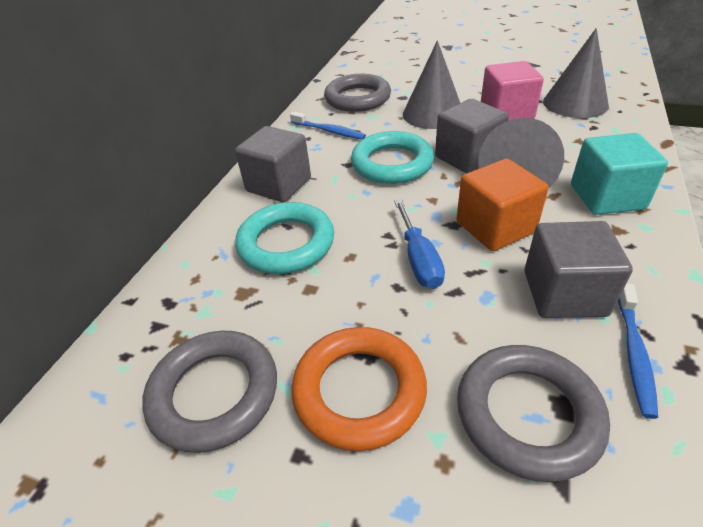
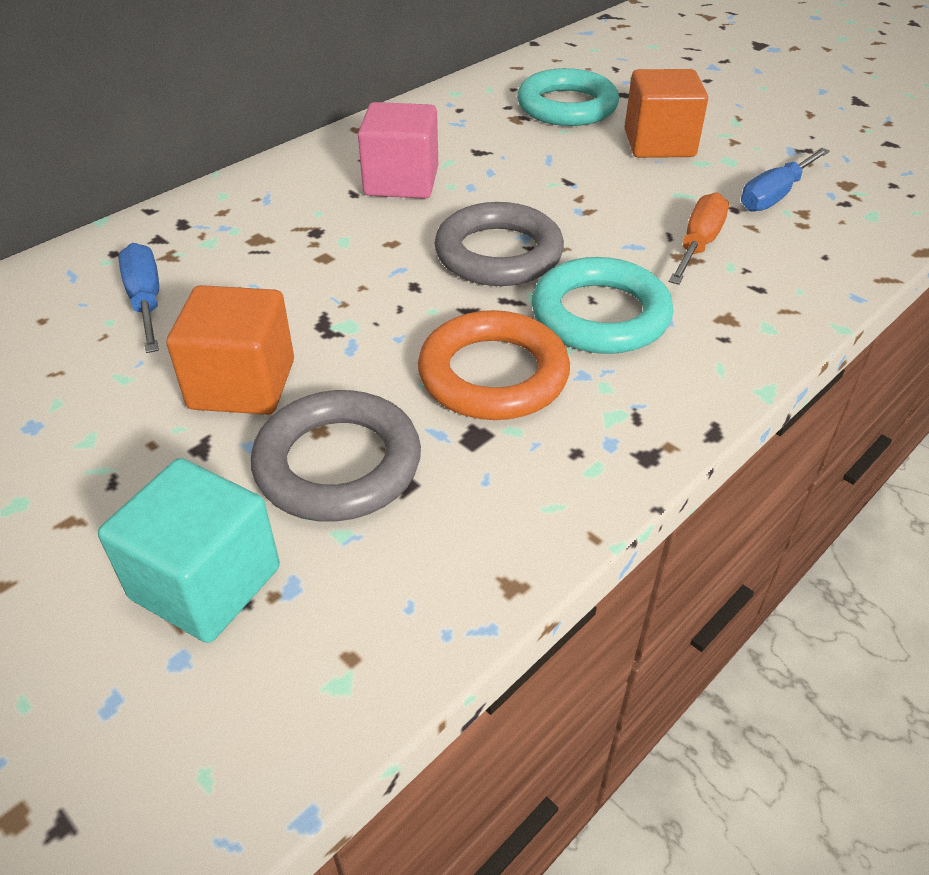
blue screwdriver: [394,200,445,289] = 1 -> [119,243,159,353] [741,148,830,212] = 2
blue toothbrush: [290,112,366,140] [618,283,658,419] = 2 -> none = 0
grey cone: [403,41,460,129] [478,118,564,188] [543,28,609,118] = 3 -> none = 0
grey cube: [235,126,311,202] [435,99,509,174] [524,221,633,318] = 3 -> none = 0
grey ring: [142,331,277,453] [324,74,391,112] [457,345,610,482] = 3 -> [251,390,421,522] [435,202,564,286] = 2
orange cube: [457,159,548,251] = 1 -> [167,285,294,415] [625,69,708,158] = 2
orange screwdriver: none = 0 -> [669,192,729,285] = 1

